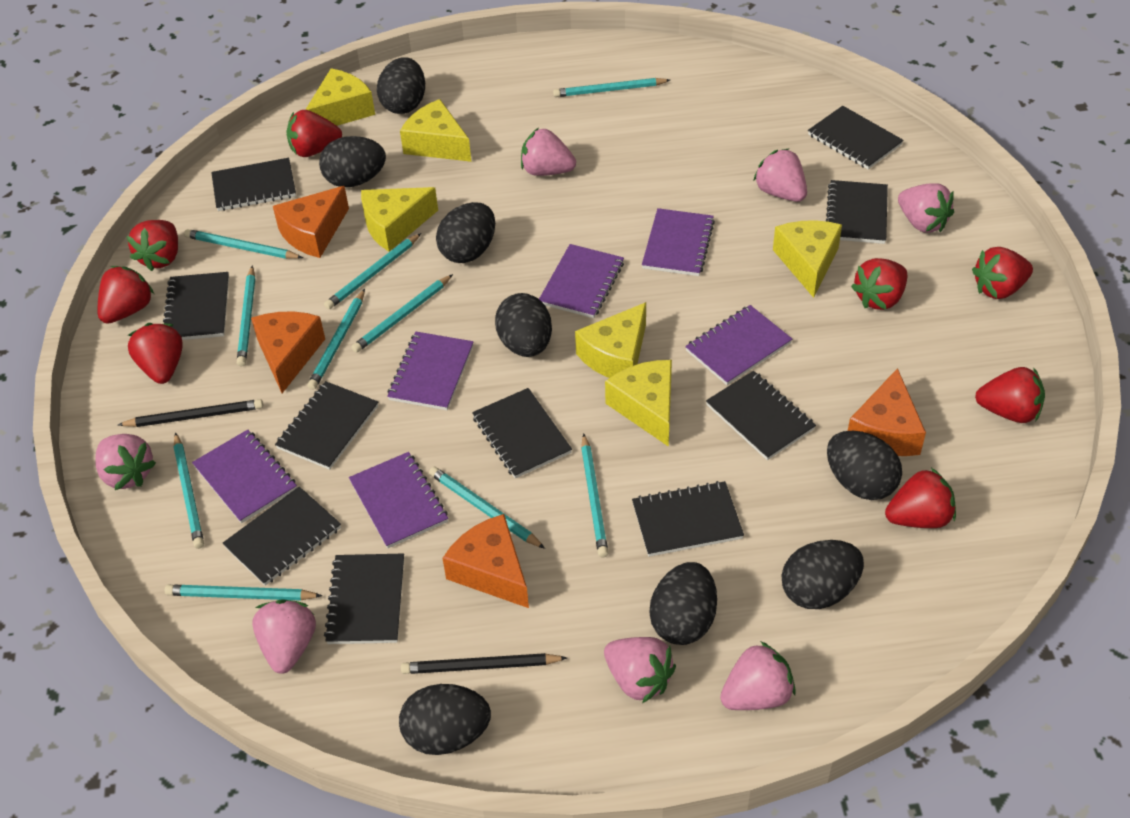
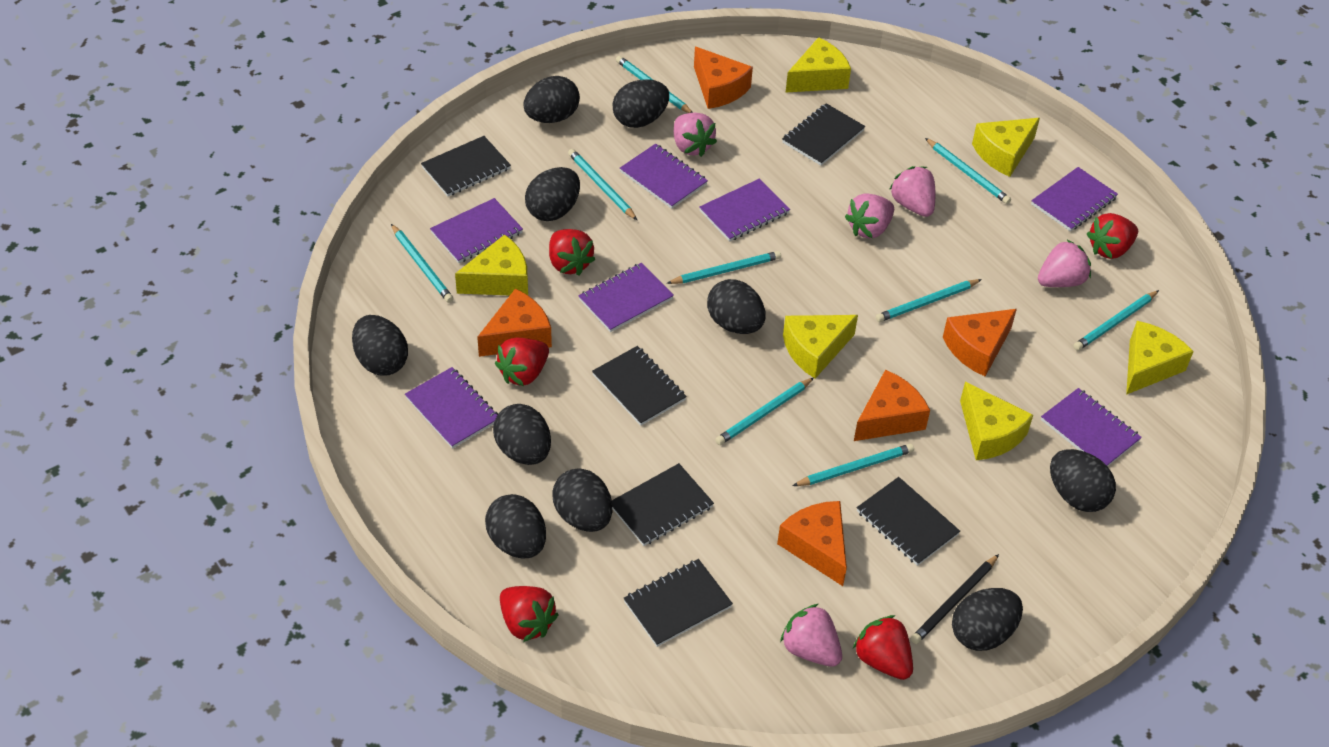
black egg: [319,136,386,187] [377,57,425,114] [399,684,491,755] [436,202,495,263] [495,293,552,357] [650,562,717,645] [782,540,864,609] [827,431,902,500] = 8 -> [352,315,408,376] [485,494,546,559] [493,404,551,465] [523,76,580,123] [525,167,580,221] [552,468,612,532] [612,79,669,128] [707,279,765,334] [952,588,1023,651] [1050,449,1116,512] = 10
black notebook: [163,272,229,340] [211,158,296,211] [222,486,341,586] [275,381,378,470] [324,553,404,644] [472,388,572,478] [632,481,744,557] [706,371,816,460] [808,106,904,169] [826,180,888,244] = 10 -> [421,136,511,197] [592,346,686,426] [612,463,714,546] [624,559,733,647] [782,103,865,166] [857,477,960,566] = 6
black pencil: [118,399,263,427] [401,653,567,674] = 2 -> [911,554,999,644] = 1
orange cheese: [251,311,325,393] [273,186,349,258] [443,514,529,608] [848,368,926,456] = 4 -> [477,289,552,357] [694,47,753,109] [777,501,847,586] [854,370,930,441] [943,309,1017,376] = 5
pink strawberry: [95,434,156,490] [252,599,316,674] [521,128,576,176] [604,637,676,703] [720,641,796,710] [753,148,807,202] [898,183,954,233] = 7 -> [674,113,717,157] [780,604,842,667] [845,193,894,239] [889,166,935,217] [1038,240,1091,287] = 5
purple notebook: [192,430,297,523] [349,452,448,549] [387,332,473,410] [539,244,624,318] [642,208,715,276] [685,305,792,385] = 6 -> [405,367,498,449] [430,198,523,263] [579,263,674,332] [620,144,708,209] [699,179,790,242] [1031,167,1118,232] [1041,388,1142,466] = 7
red strawberry: [98,266,154,324] [126,220,178,271] [128,323,183,384] [286,110,342,157] [851,258,907,310] [885,468,956,528] [972,247,1033,299] [975,367,1045,423] = 8 -> [495,338,549,386] [500,586,559,642] [549,229,596,275] [853,615,913,680] [1087,213,1138,259] = 5
turquoise pencil: [165,585,323,601] [173,432,204,549] [184,229,303,259] [237,266,255,366] [307,289,365,390] [324,233,421,310] [351,274,453,353] [429,467,545,549] [553,78,670,97] [581,433,608,557] = 10 -> [391,224,454,303] [568,149,637,220] [616,56,693,113] [666,251,781,284] [715,377,814,445] [792,444,914,486] [876,279,982,322] [925,138,1011,204] [1073,290,1159,351] = 9

